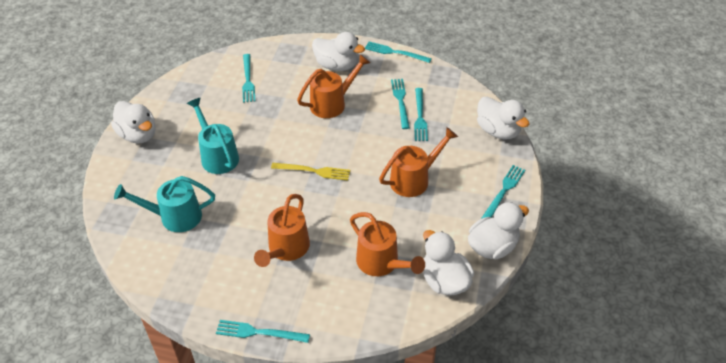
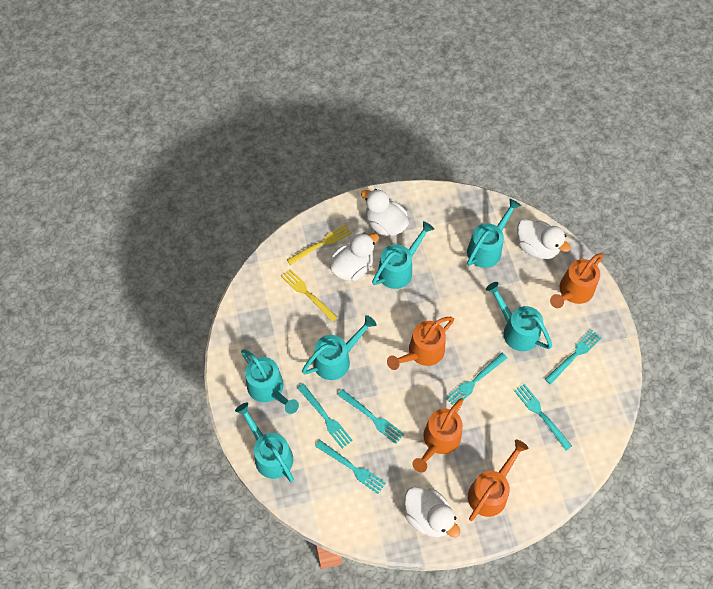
turquoise watering can: [114,176,215,232] [187,98,239,174] = 2 -> [235,403,294,482] [241,349,299,414] [302,315,377,380] [372,221,434,289] [467,198,521,268] [486,282,552,351] = 6
white duck: [111,101,156,143] [312,32,365,71] [423,230,474,296] [468,202,529,259] [477,96,529,140] = 5 -> [330,233,379,281] [361,189,409,237] [404,487,461,538] [517,219,571,259] = 4
yellow fork: [271,163,350,181] = 1 -> [281,269,338,322] [287,225,352,265] = 2

